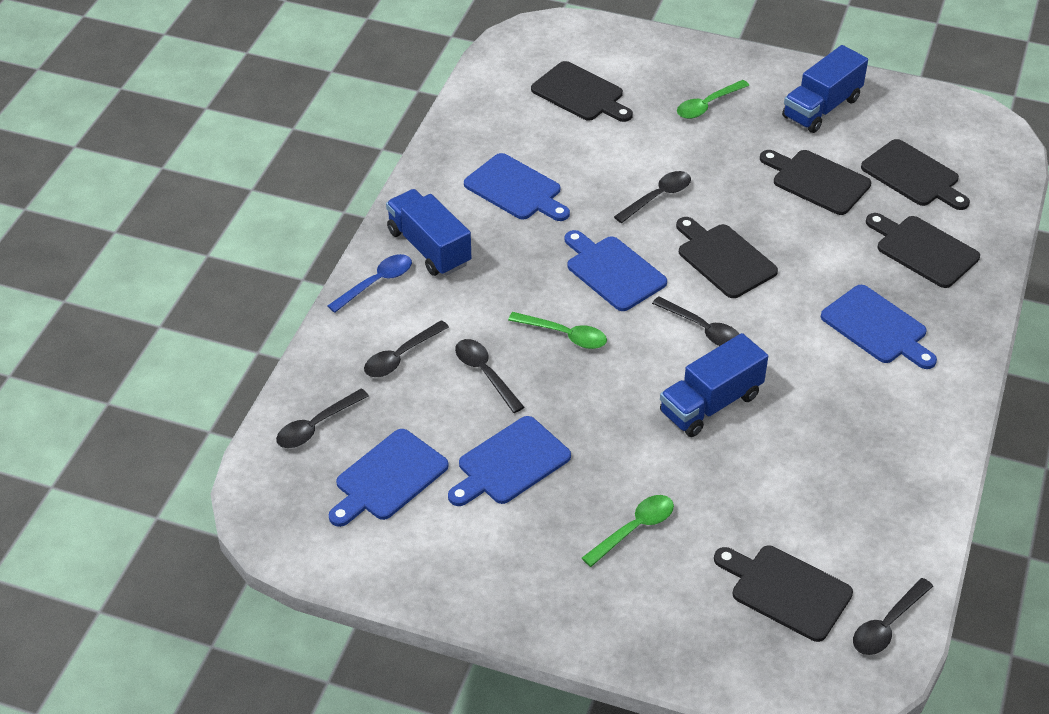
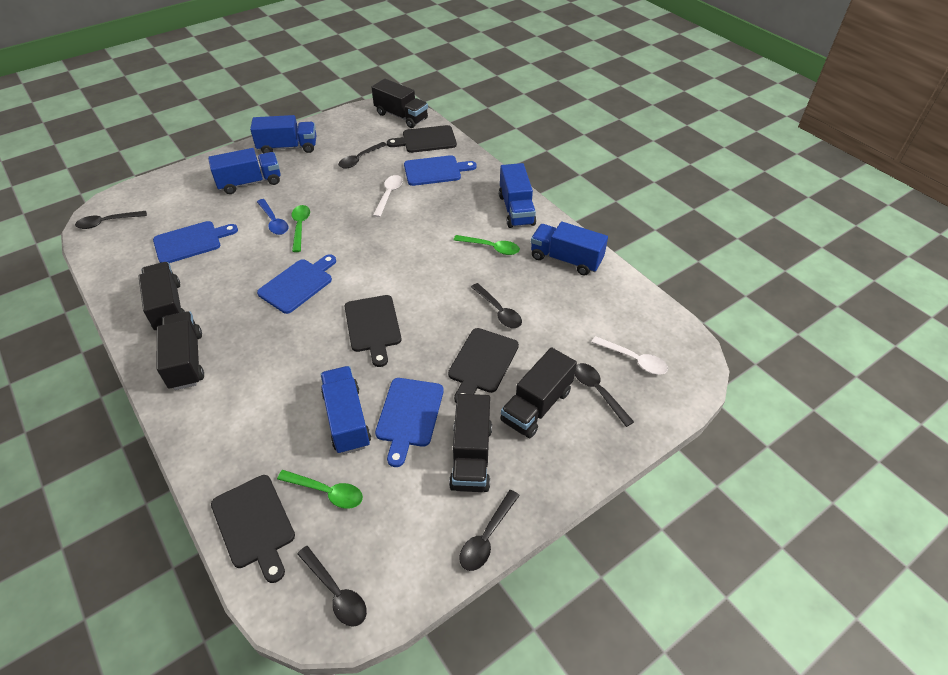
black cutting board: [531,61,633,122] [676,217,778,298] [714,546,853,642] [760,150,871,215] [861,139,970,210] [866,213,980,288] = 6 -> [211,475,295,583] [345,295,401,367] [387,125,457,153] [448,328,519,402] = 4
black truck: none = 0 -> [138,262,185,330] [157,311,204,390] [372,79,428,128] [449,394,492,492] [500,347,577,438] = 5
blue cutting board: [329,429,449,527] [448,416,571,506] [464,153,570,221] [565,230,667,311] [821,285,937,369] = 5 -> [153,221,238,263] [257,254,336,314] [375,378,444,467] [404,155,477,186] = 4
blue truck: [386,189,471,276] [660,333,768,437] [782,45,868,133] = 3 -> [208,148,281,194] [250,115,316,153] [320,366,371,454] [499,163,536,228] [531,221,608,276] = 5
white spoon: none = 0 -> [373,175,403,217] [591,336,668,374] = 2

